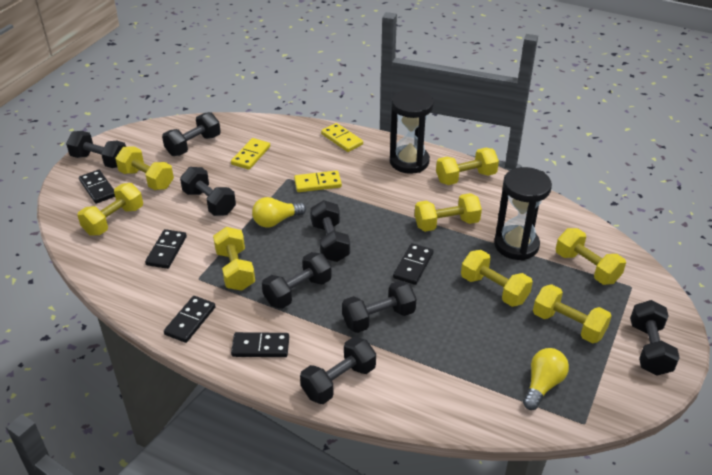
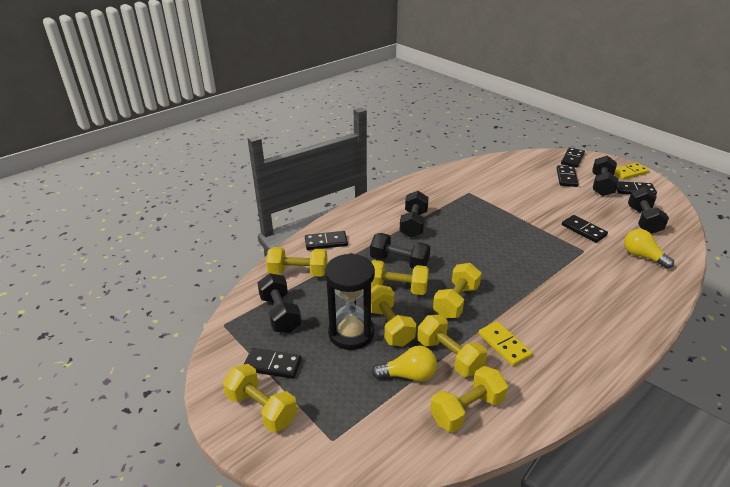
black domino: [79,170,115,204] [145,229,187,269] [164,296,216,343] [231,332,289,357] [393,243,434,285] = 5 -> [243,348,302,379] [305,231,348,250] [556,165,579,187] [561,148,585,168] [562,215,608,243] [617,181,657,195] = 6
black dumbbell: [66,131,126,168] [162,112,221,156] [180,167,236,216] [262,252,332,309] [300,337,376,404] [310,200,350,262] [342,280,416,333] [630,300,680,375] = 8 -> [257,273,301,333] [370,233,430,269] [400,191,429,238] [592,156,618,196] [628,187,669,234] = 5
black hourglass: [390,89,434,174] [494,167,552,261] = 2 -> [325,253,375,350] = 1
yellow domino: [231,138,270,170] [294,171,342,192] [321,123,363,152] = 3 -> [479,321,532,366] [614,163,650,180] = 2
yellow dumbbell: [77,183,143,236] [115,147,174,190] [213,227,255,291] [415,193,482,232] [436,148,499,185] [461,250,533,307] [533,284,612,343] [556,228,626,285] = 8 -> [223,364,297,432] [266,247,328,277] [371,260,429,295] [371,285,416,347] [417,315,487,377] [430,366,508,432] [433,263,482,318] = 7

